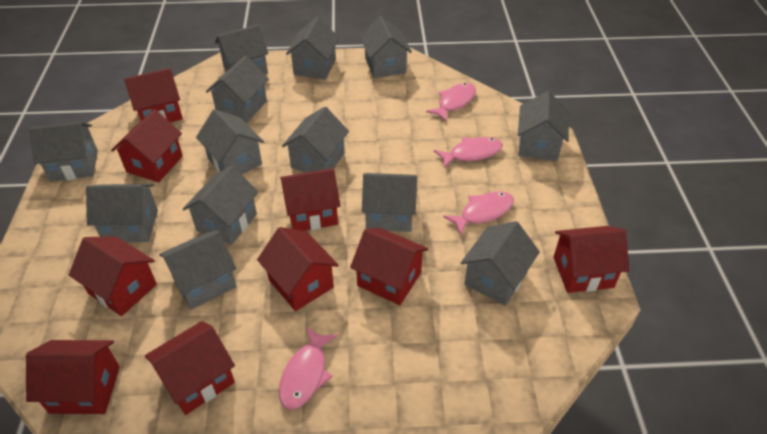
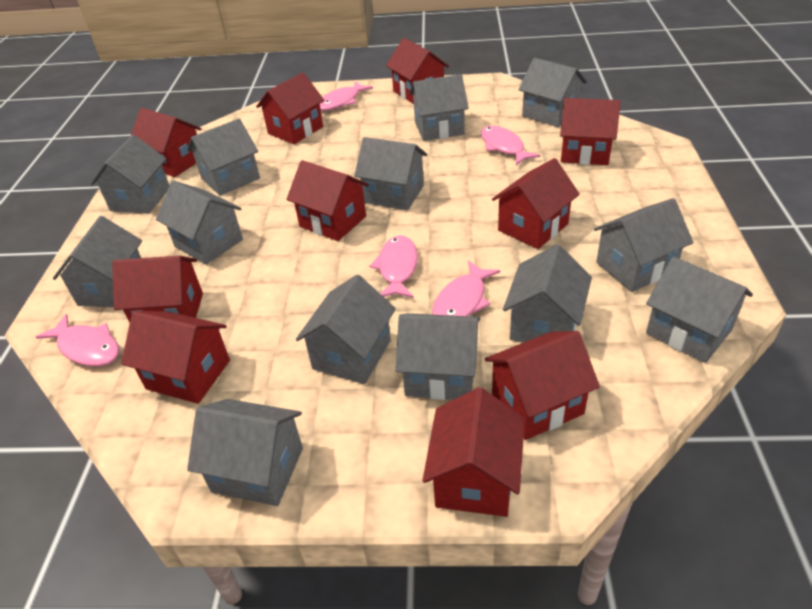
pink fish: [279,327,338,410] [426,83,476,121] [434,137,503,168] [443,191,514,236] = 4 -> [36,314,119,367] [320,81,373,111] [369,235,418,298] [432,260,500,316] [481,126,541,166] = 5
red house: [26,340,120,414] [69,236,157,316] [111,109,183,182] [124,68,183,123] [145,321,235,415] [257,227,339,311] [280,168,341,231] [350,228,428,305] [553,226,629,293] = 9 -> [112,256,203,323] [121,311,230,404] [131,108,202,177] [256,72,324,144] [286,160,369,241] [386,38,449,104] [423,387,525,517] [485,331,600,440] [492,158,580,249] [560,98,621,165] = 10

